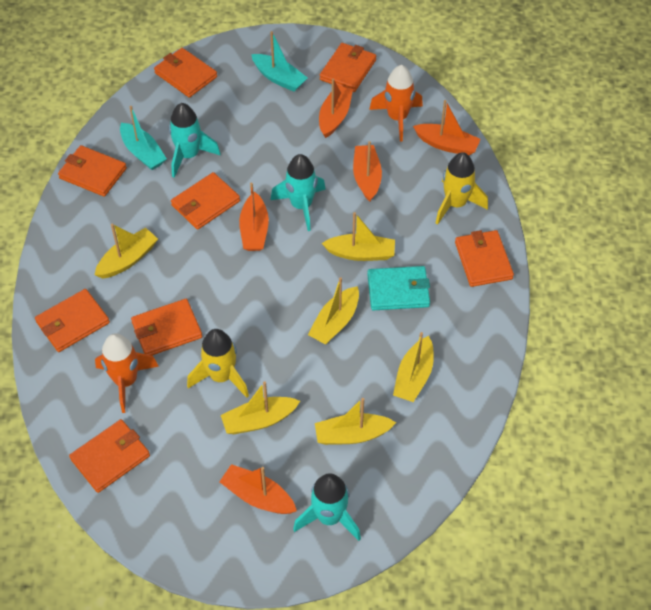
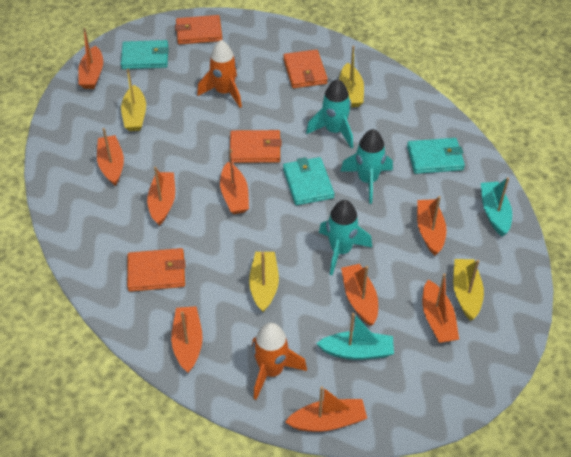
orange boat: [219,464,297,514] [239,183,269,251] [319,79,353,138] [353,141,382,202] [413,100,481,155] = 5 -> [78,28,103,89] [97,128,124,186] [147,167,175,226] [171,306,203,373] [220,149,249,214] [285,386,367,432] [341,264,378,326] [417,196,447,255] [422,273,459,343] = 9
orange wallet: [35,289,110,352] [58,145,127,197] [69,419,150,493] [131,299,202,355] [154,48,217,98] [171,172,240,230] [320,43,376,92] [455,230,514,287] = 8 -> [127,248,186,292] [175,15,222,45] [229,130,282,163] [283,50,328,88] = 4
turquoise wallet: [367,266,430,310] = 1 -> [121,40,169,69] [283,157,334,205] [407,138,465,174] = 3
yellow boat: [94,224,158,279] [221,381,300,434] [308,277,359,345] [315,398,396,445] [322,212,395,261] [393,332,434,402] = 6 -> [121,69,146,131] [249,252,279,312] [339,46,364,107] [453,259,484,321] = 4
yellow rocket: [187,329,249,398] [436,152,488,225] = 2 -> none = 0

